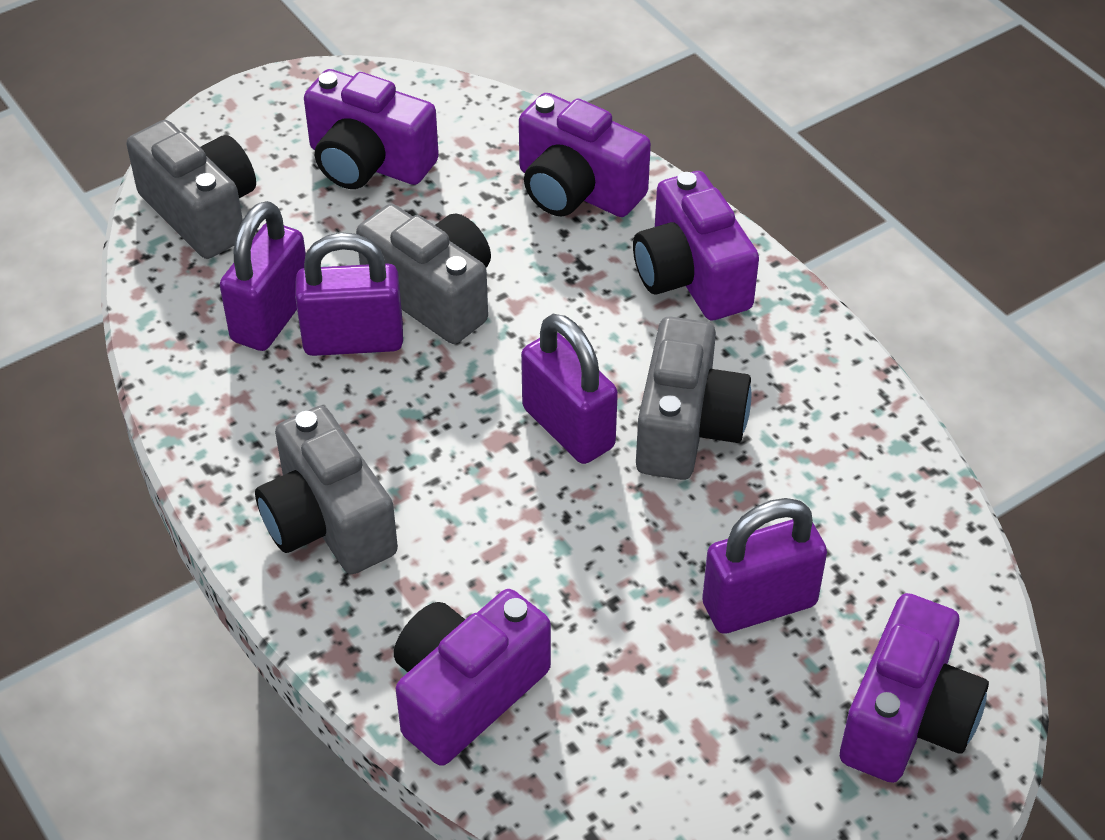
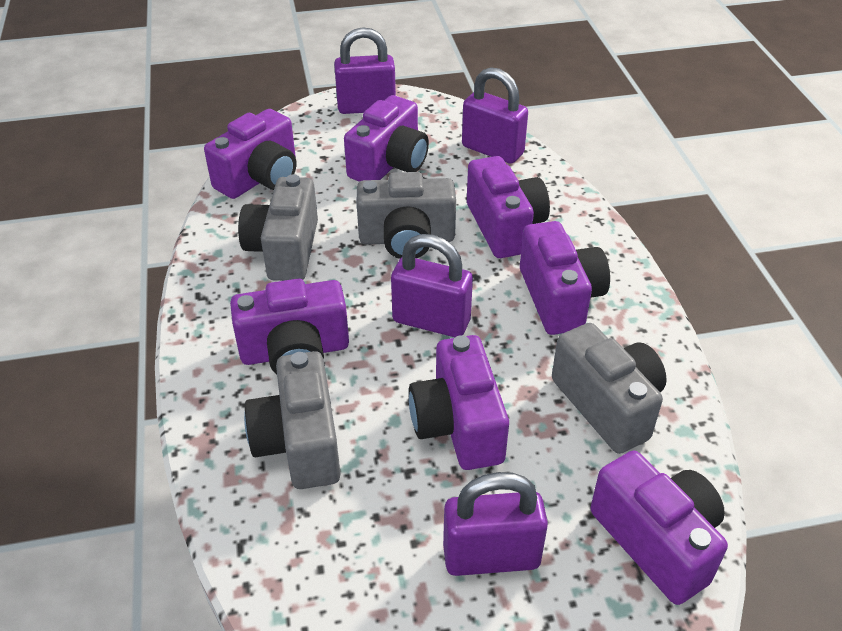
purple camera: [304,69,439,189] [394,589,551,766] [519,93,651,217] [633,171,759,320] [840,593,989,783] = 5 -> [204,109,296,199] [230,279,349,375] [344,95,429,182] [409,335,509,470] [467,156,550,258] [520,221,610,335] [590,451,728,605] = 7

